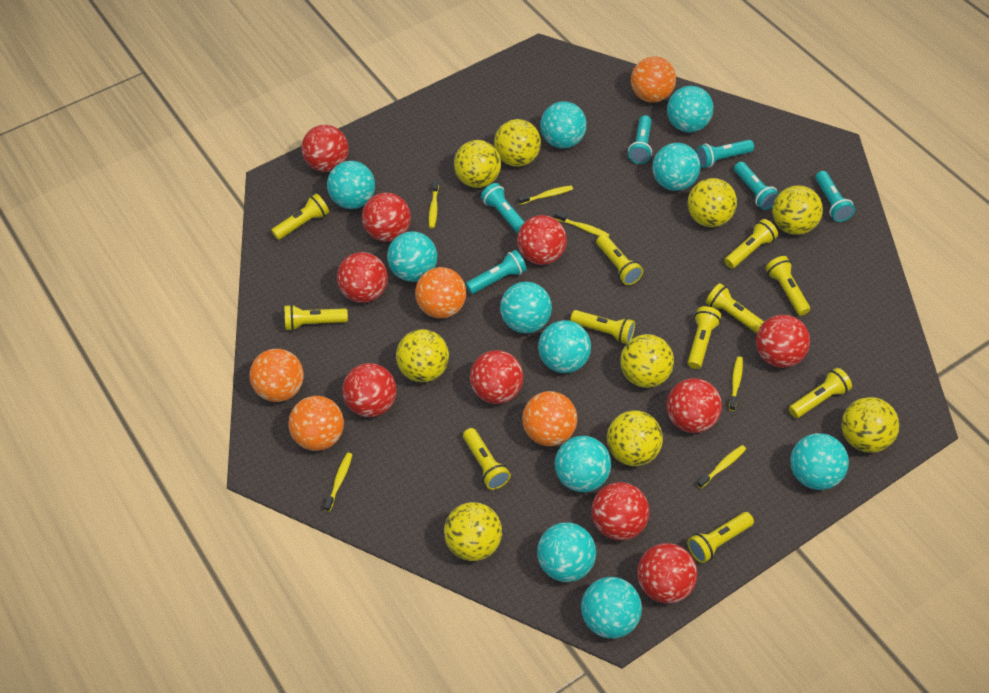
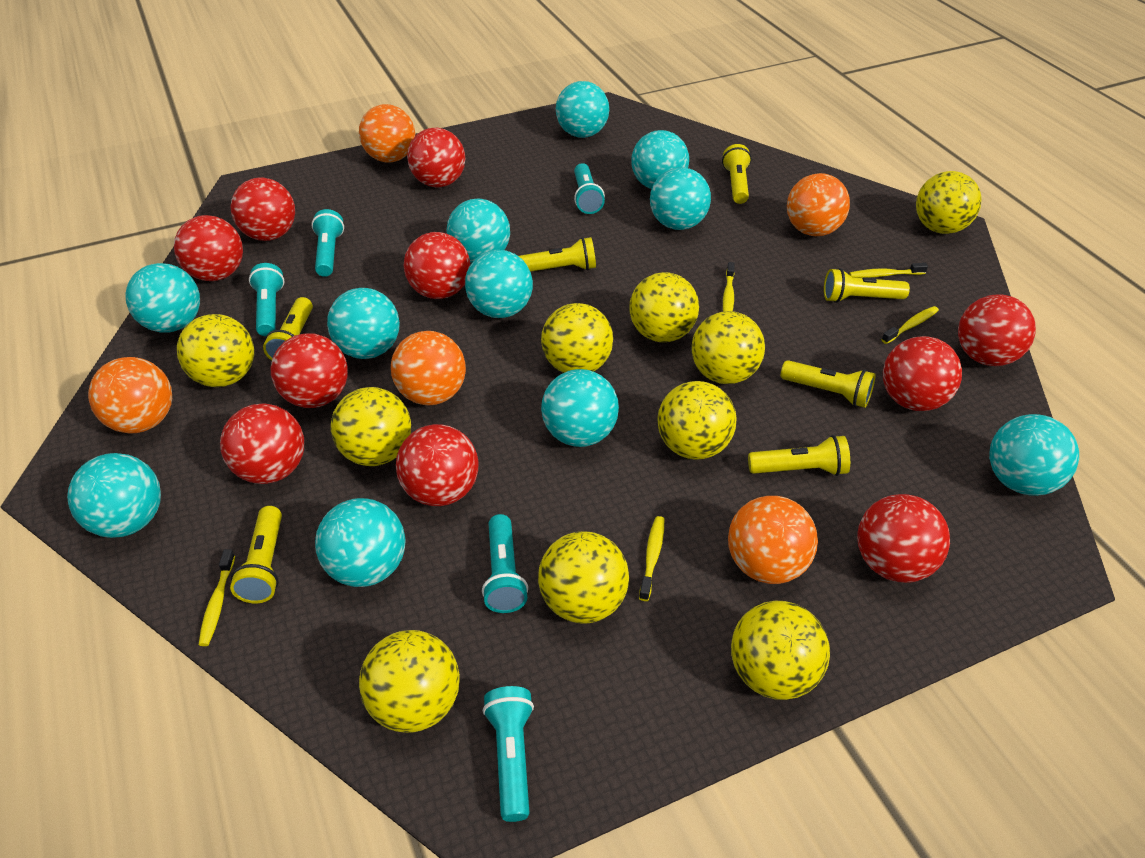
turquoise flashlight: [466,250,527,294] [481,183,524,234] [628,115,652,164] [696,140,754,168] [734,162,779,210] [815,171,855,222] = 6 -> [249,263,284,336] [311,209,344,277] [482,514,528,613] [483,686,534,822] [574,163,605,214] = 5
yellow ball: [396,329,449,382] [444,502,502,561] [454,140,501,188] [494,119,541,167] [607,411,663,466] [620,334,674,388] [688,178,737,227] [772,186,823,235] [841,397,899,453] = 9 -> [177,314,254,387] [331,387,411,466] [359,630,460,733] [538,531,629,624] [541,303,613,373] [629,272,699,342] [657,381,737,460] [691,311,765,384] [731,601,830,700] [916,171,982,234] = 10
yellow flashlight: [271,194,329,240] [285,304,348,331] [463,428,511,490] [570,310,635,344] [596,234,643,285] [687,512,754,563] [688,306,721,369] [706,283,764,334] [724,219,778,269] [766,256,810,316] [789,368,852,418] = 11 -> [230,506,282,603] [263,297,313,360] [519,237,596,272] [722,144,751,204] [748,435,850,476] [781,360,875,408] [824,268,910,303] = 7
yellow toothbrush: [324,453,353,512] [429,180,439,228] [518,186,573,205] [555,211,610,237] [697,445,746,489] [729,357,743,411] = 6 -> [199,549,235,646] [639,516,664,601] [723,262,735,312] [849,263,928,278] [881,306,939,344] = 5

